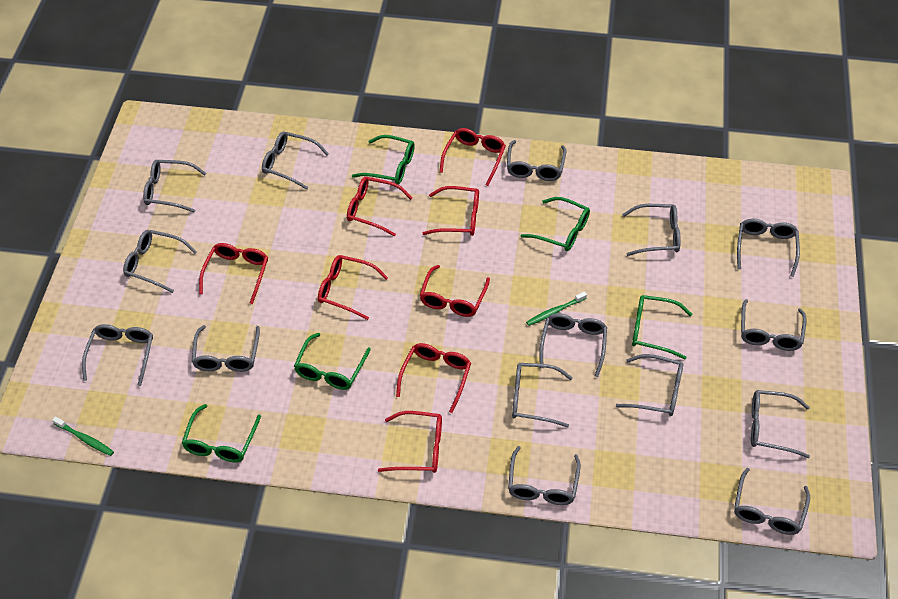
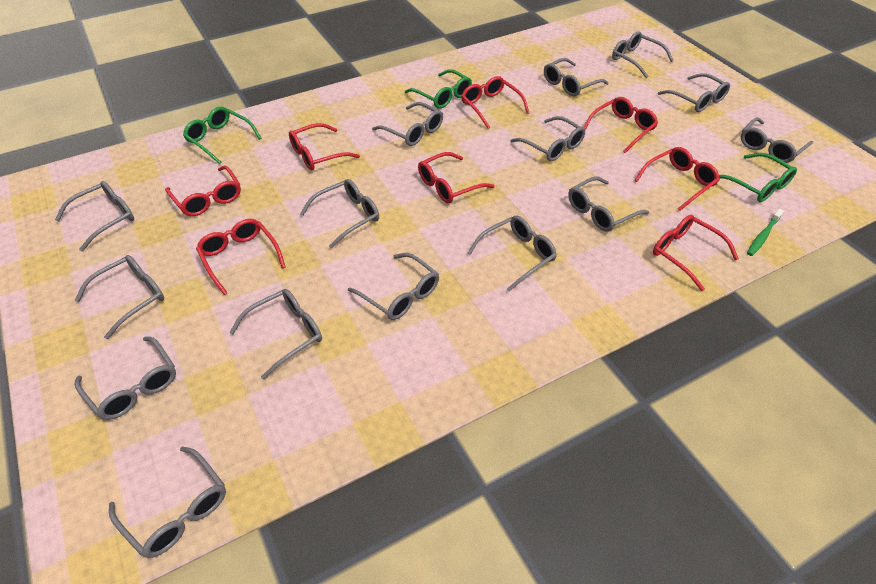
green glasses: [182,404,261,462] [294,333,371,390] [352,135,415,184] [520,197,590,251] [632,295,692,359] = 5 -> [183,107,261,164] [405,69,472,109] [719,153,797,202] = 3
green toothbrush: [52,416,114,456] [526,291,587,326] = 2 -> [747,209,784,256] = 1

